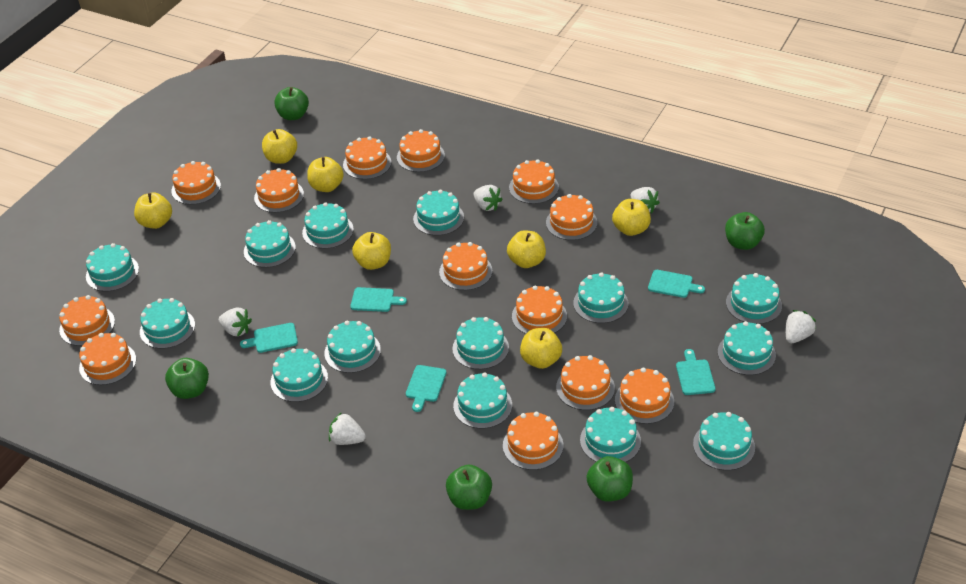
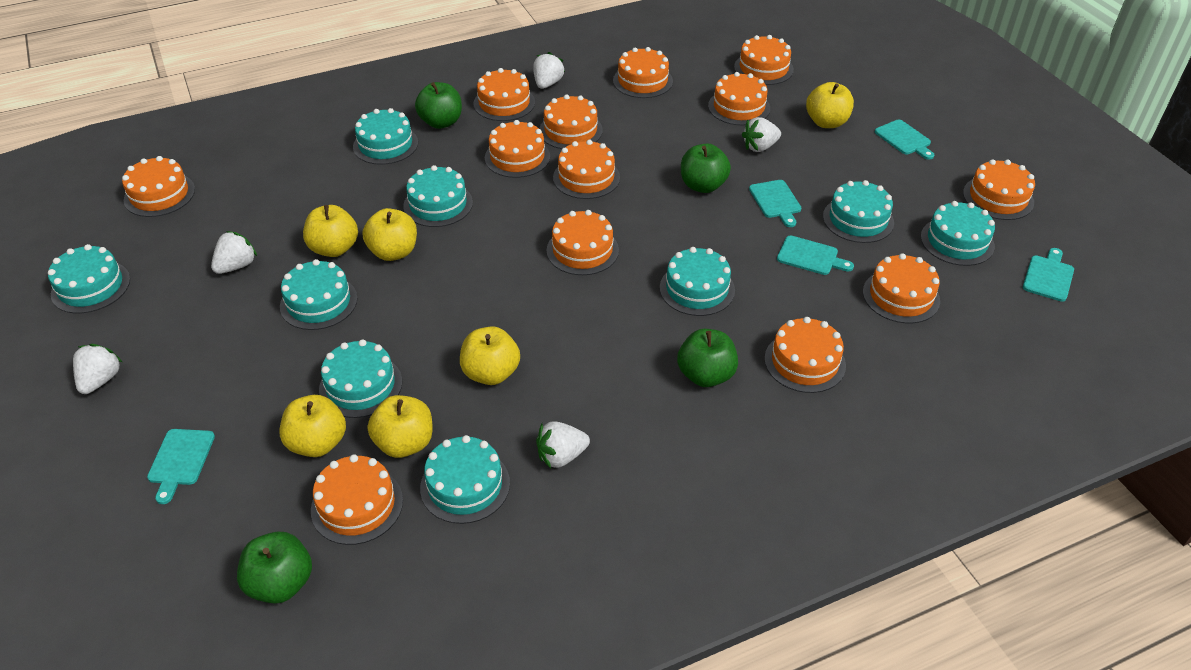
green apple: [165,358,209,399] [274,87,309,120] [446,464,492,510] [586,456,633,502] [725,212,765,250] = 5 -> [237,531,312,604] [415,82,462,129] [677,329,738,387] [681,144,731,193] = 4
turquoise cake: [86,243,139,291] [140,298,195,349] [244,220,296,268] [271,348,328,402] [302,202,354,249] [324,321,381,373] [413,190,464,236] [452,317,509,369] [453,373,512,429] [573,272,629,323] [580,407,641,462] [693,412,755,470] [718,321,776,375] [726,273,782,324] = 14 -> [48,244,130,313] [280,259,358,330] [319,339,402,418] [353,108,418,165] [403,165,473,227] [420,435,510,524] [660,247,735,316] [823,180,894,243] [921,201,995,266] = 9
yellow apple: [134,193,172,229] [262,129,297,164] [307,157,344,192] [352,232,391,270] [507,230,546,268] [520,328,562,369] [612,199,651,236] = 7 -> [280,395,346,457] [303,205,358,257] [363,208,417,261] [368,395,433,458] [460,326,520,385] [806,82,854,128] = 6

